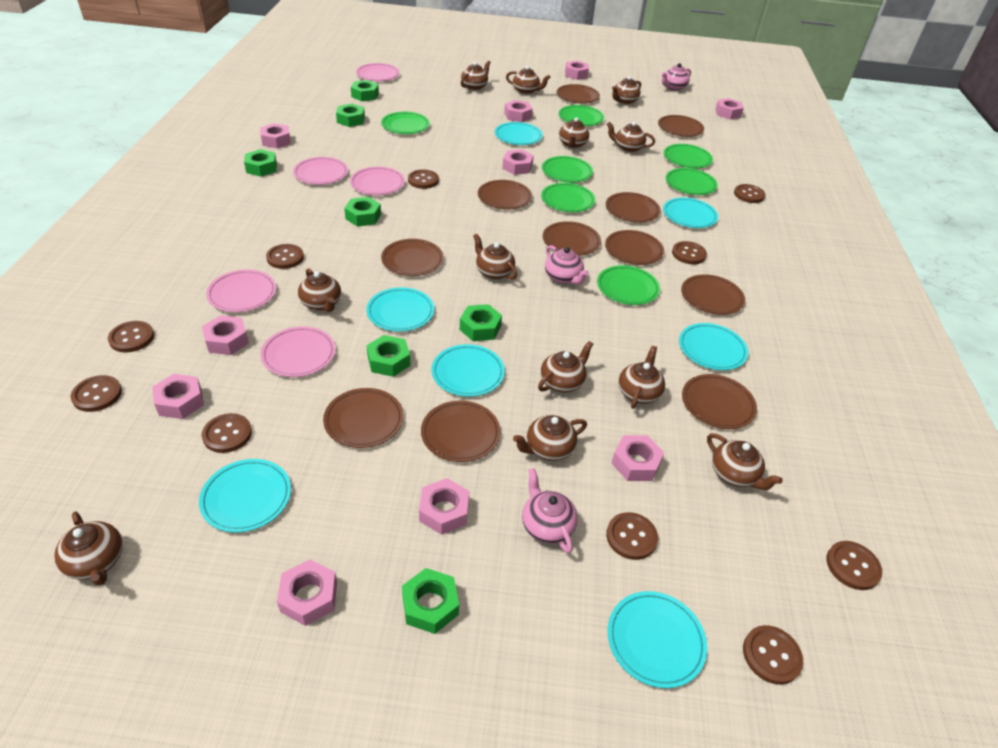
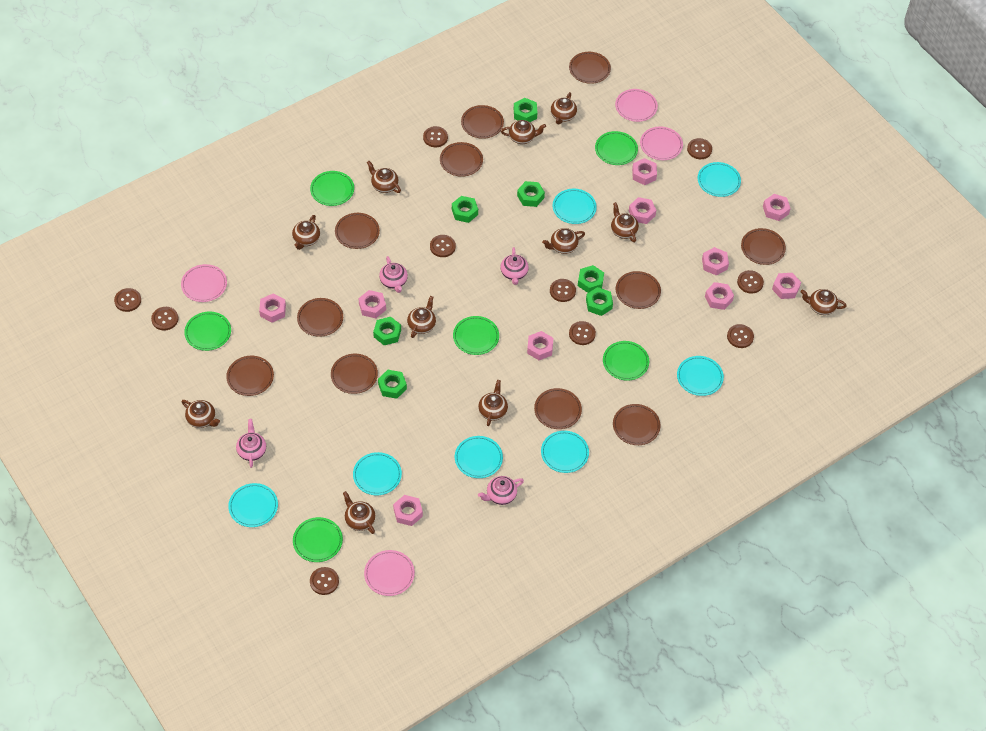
brown teapot: [54,512,123,586] [298,268,341,312] [461,60,491,90] [473,234,517,280] [506,66,550,94] [513,415,587,461] [538,341,593,392] [559,117,589,148] [607,122,655,152] [612,76,641,104] [618,346,665,409] [707,433,782,490] = 12 -> [182,400,220,428] [292,215,320,250] [343,491,375,534] [367,161,401,193] [407,296,436,338] [478,380,508,426] [501,120,546,144] [542,228,585,254] [551,92,577,125] [611,202,639,243] [801,289,846,315] = 11
green plate: [381,112,430,134] [541,183,596,212] [542,156,593,183] [559,105,604,126] [597,265,660,305] [664,144,713,169] [666,168,718,195] = 7 -> [184,312,231,351] [293,517,343,562] [310,171,354,206] [453,316,499,355] [595,131,638,165] [603,341,649,381] = 6
pink plate: [206,270,276,312] [260,326,336,377] [293,157,348,185] [350,167,405,195] [356,63,400,81] = 5 -> [181,264,227,302] [364,550,415,596] [615,89,658,122] [640,127,683,160] = 4
pink teapot: [522,468,578,553] [545,245,589,285] [662,63,691,91] = 3 -> [236,419,266,468] [379,256,408,293] [478,476,524,505] [500,247,529,285] = 4

